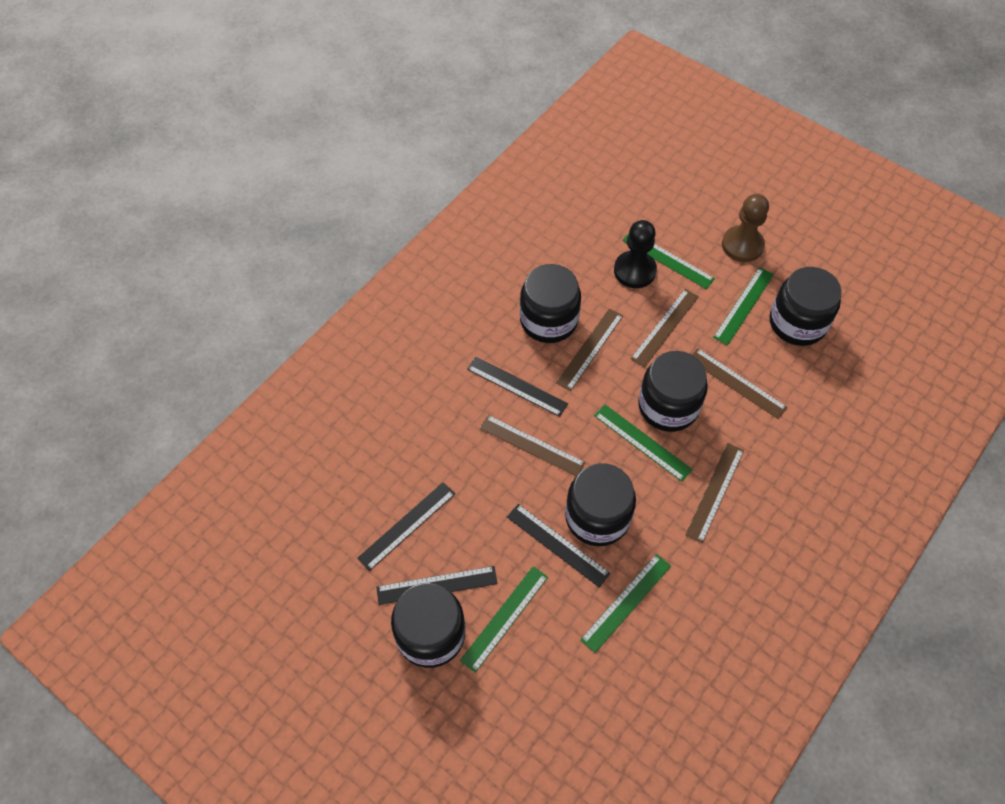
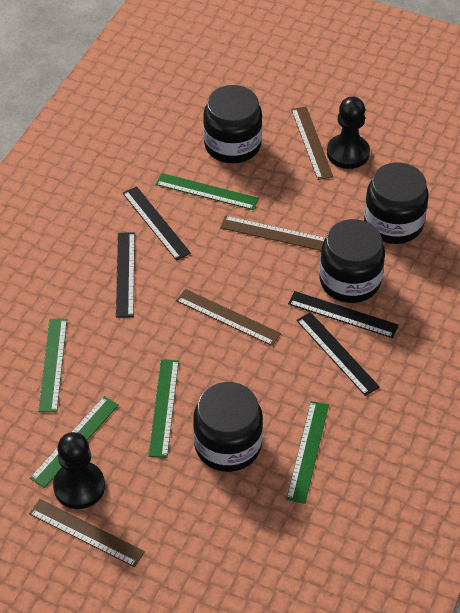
black jar: [391,583,465,668] [520,264,581,343] [565,463,636,546] [638,351,708,432] [770,267,842,346] = 5 -> [193,382,263,472] [203,85,262,163] [320,219,385,303] [364,162,428,244] = 4
black pawn: [614,220,657,288] = 1 -> [53,432,105,509] [327,96,370,169] = 2
brown pawn: [722,194,769,262] = 1 -> none = 0
brown ruler: [479,415,586,476] [556,308,623,391] [631,289,699,367] [685,443,744,543] [692,348,788,419] = 5 -> [29,499,145,567] [176,289,281,346] [220,216,326,251] [291,106,333,180] = 4

